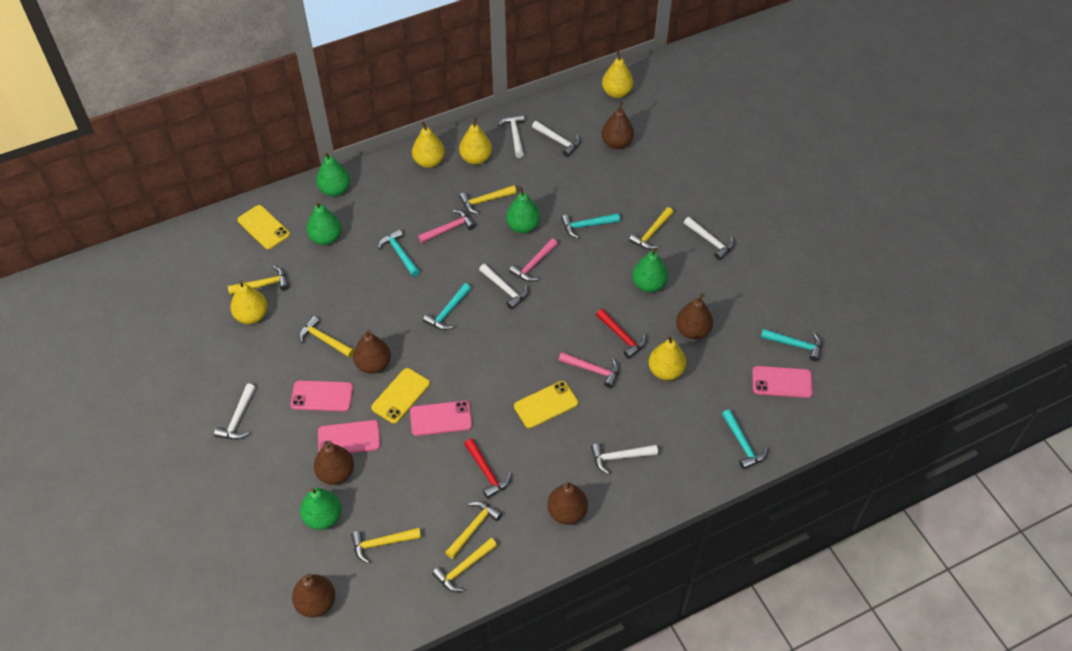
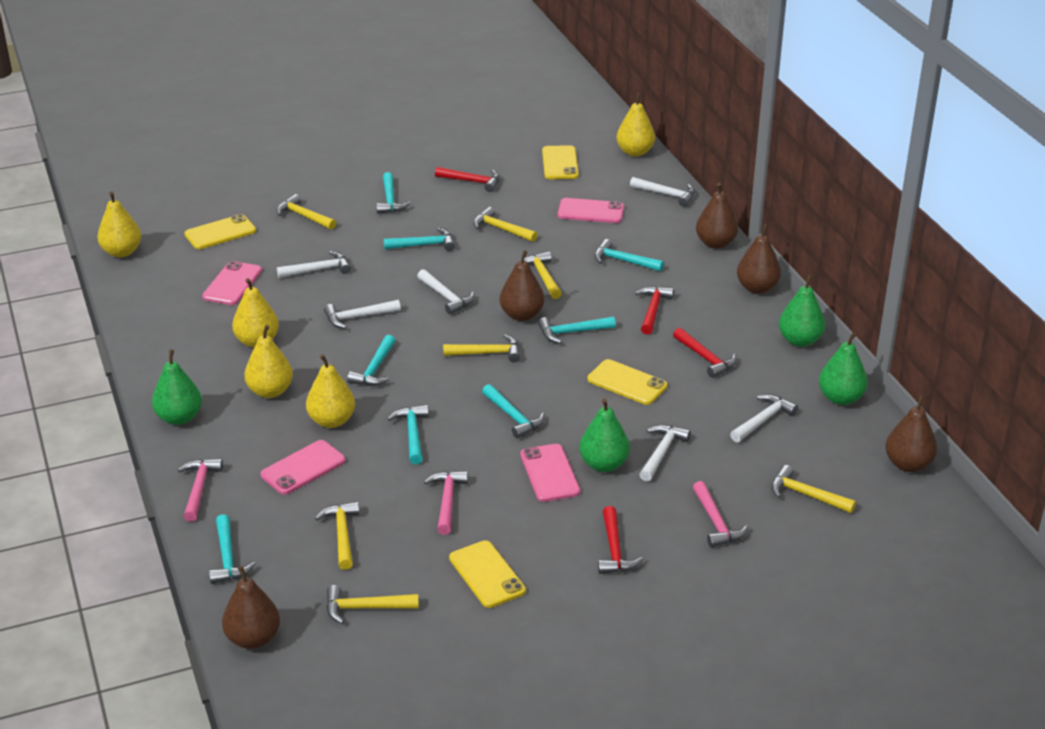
brown pear: [292,573,335,617] [314,441,354,485] [353,329,391,374] [547,482,588,525] [601,102,634,149] [676,293,713,339] = 6 -> [222,566,280,649] [500,250,545,321] [696,183,738,249] [737,224,781,294] [885,395,937,472] = 5
green pear: [300,488,342,530] [306,201,342,245] [316,152,350,196] [506,186,540,233] [632,247,668,292] = 5 -> [152,350,202,425] [579,399,630,472] [779,275,825,347] [819,332,868,405] = 4
red hammer: [464,438,511,499] [596,309,647,359] = 2 -> [435,167,500,192] [598,506,643,574] [635,286,674,335] [673,328,737,378] = 4
turquoise hammer: [378,229,420,277] [423,283,471,330] [561,213,620,238] [722,409,768,470] [761,329,822,361] = 5 -> [209,514,256,584] [347,335,396,386] [376,172,411,214] [384,228,455,251] [388,405,429,464] [482,384,544,439] [538,316,616,344] [594,239,664,271] = 8
yellow phone: [237,205,290,249] [371,368,430,424] [514,381,578,428] = 3 -> [184,214,256,249] [449,540,526,608] [542,145,579,179] [587,359,668,405] = 4

